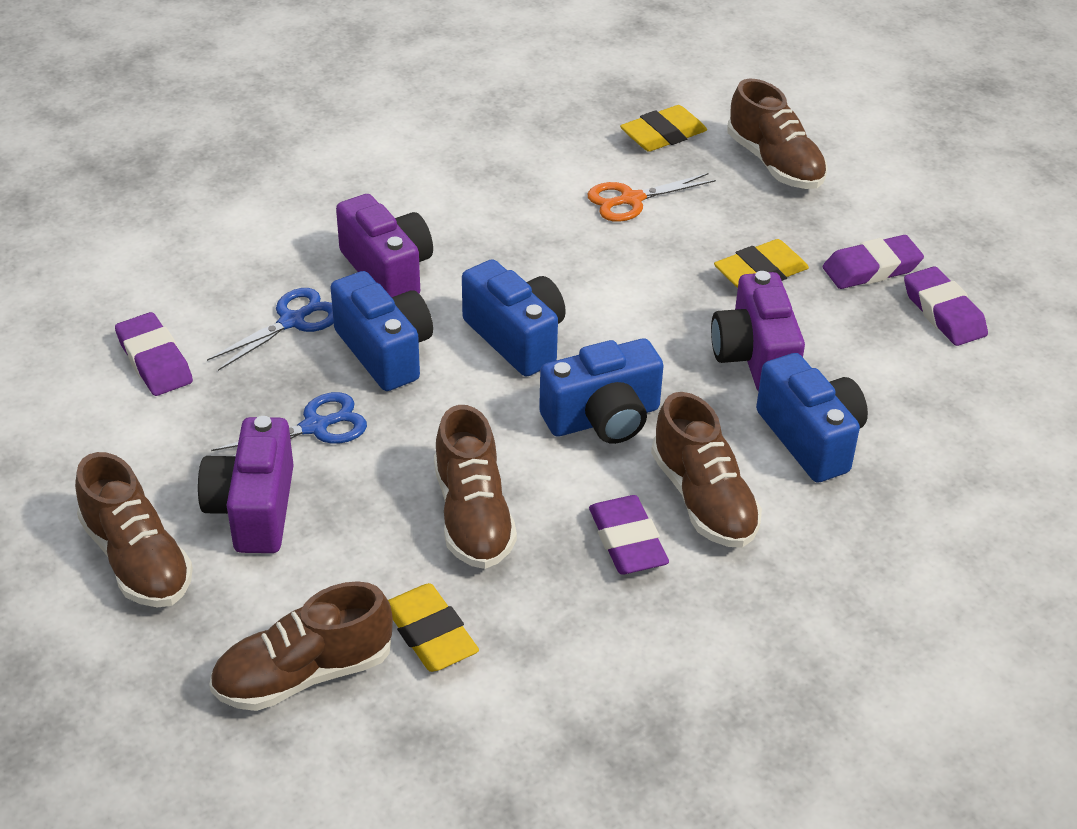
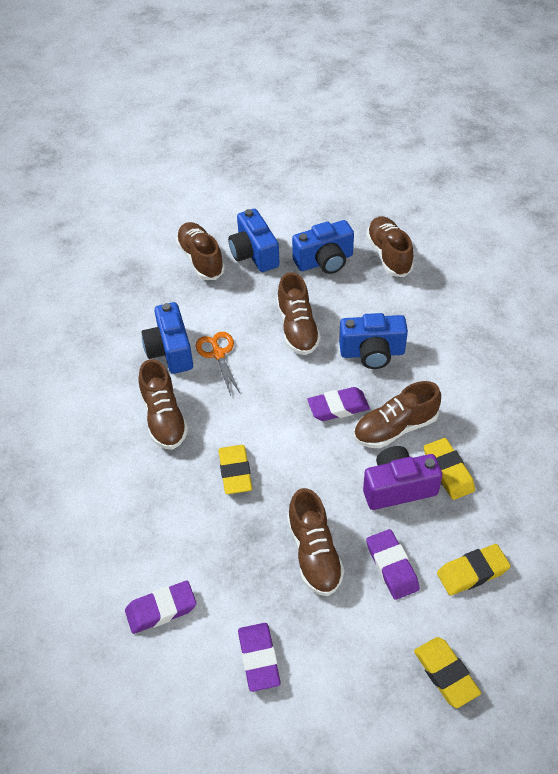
blue scissors: [207,288,334,371] [211,392,367,456] = 2 -> none = 0
brown shoe: [75,452,193,607] [209,581,393,711] [434,405,517,569] [651,392,762,548] [727,78,828,189] = 5 -> [138,359,188,450] [176,222,225,280] [277,272,321,355] [287,488,344,596] [354,381,441,448] [366,216,414,277] = 6
purple camera: [198,416,294,553] [336,194,433,297] [711,271,805,391] = 3 -> [363,446,442,510] = 1
yellow eraser: [388,583,479,672] [620,105,707,152] [714,239,809,288] = 3 -> [218,445,252,494] [414,637,481,708] [424,438,475,500] [437,544,511,596] = 4

